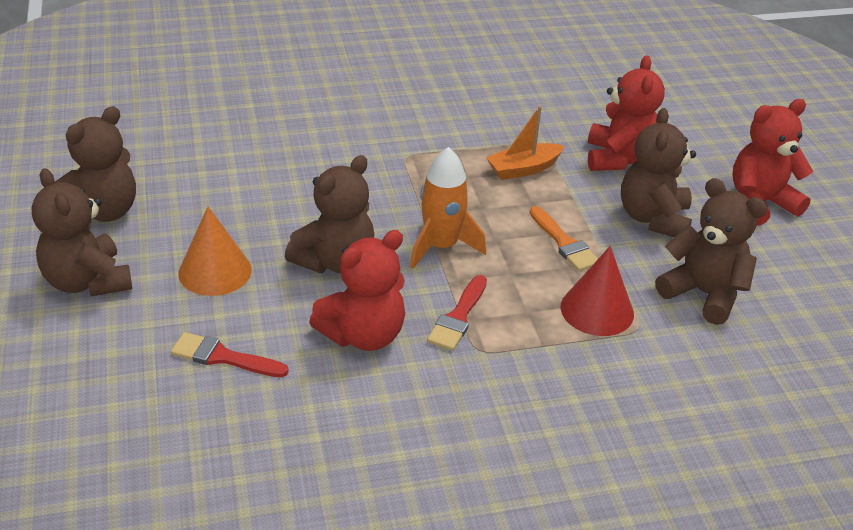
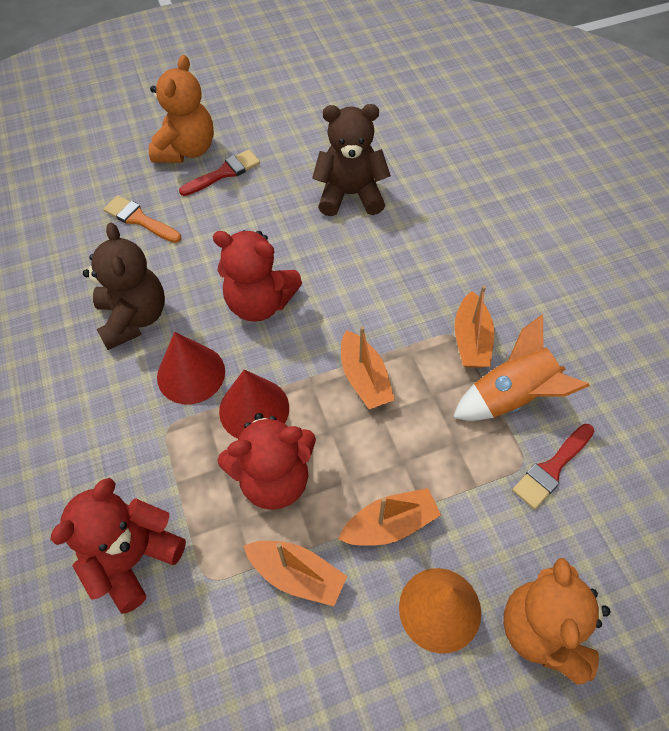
brown teddy bear: [32,168,132,297] [55,106,136,222] [285,155,374,273] [621,108,696,237] [655,178,767,325] = 5 -> [83,223,165,350] [312,104,391,216] = 2
orange boat: [486,106,565,180] = 1 -> [244,541,347,606] [338,488,441,546] [341,326,395,409] [454,285,494,368] = 4
orange teddy bear: none = 0 -> [149,55,214,163] [503,558,610,685] = 2
red cone: [561,246,634,336] = 1 -> [157,332,225,404] [219,369,289,439] = 2

